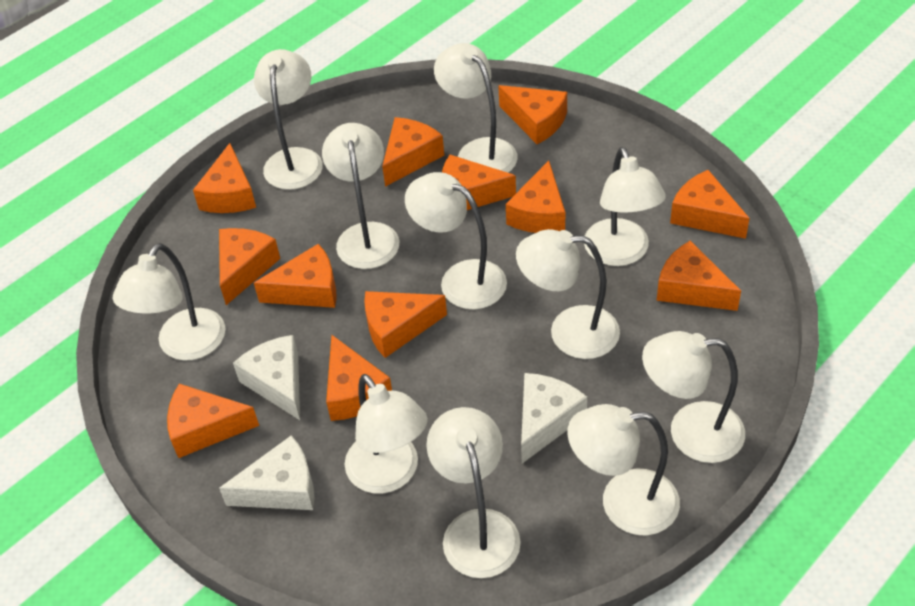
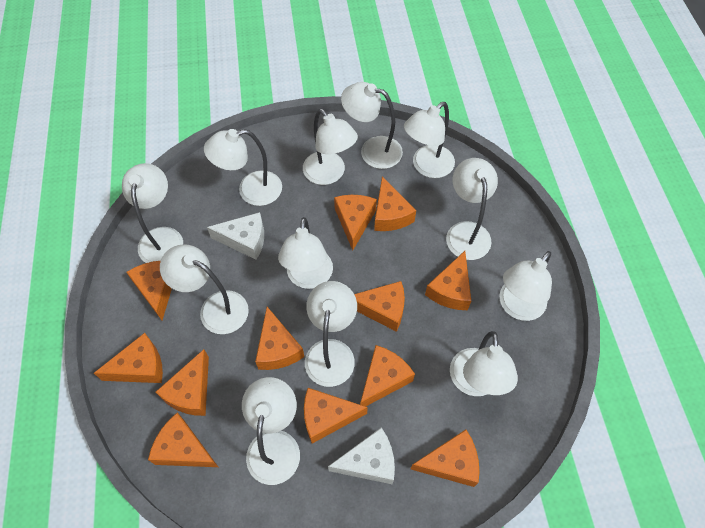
white cheese: [219,435,314,510] [233,335,300,420] [521,373,587,463] = 3 -> [207,212,264,260] [328,427,395,484] = 2
white lamp: [113,243,225,361] [254,49,323,190] [322,123,399,269] [345,374,428,494] [405,172,507,309] [426,407,521,578] [434,43,518,173] [516,229,620,359] [568,404,680,536] [584,147,666,266] [642,331,745,463] = 11 -> [122,163,183,263] [160,244,249,334] [204,129,282,206] [242,377,300,485] [278,217,333,289] [303,109,358,185] [305,281,357,387] [341,82,403,169] [404,102,455,178] [446,158,498,260] [450,331,518,396] [499,251,552,321] = 12

